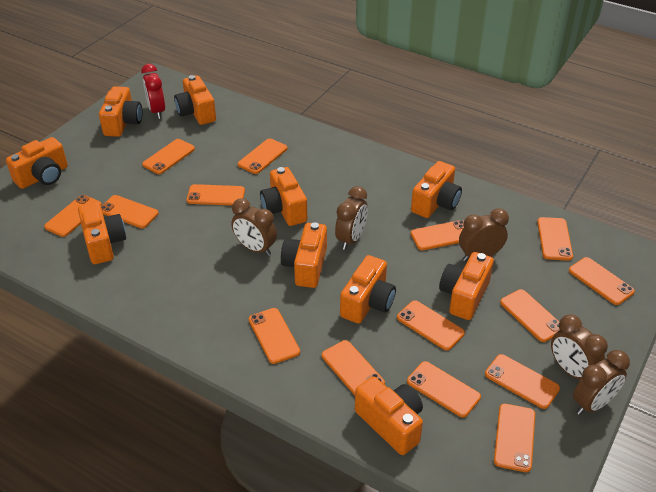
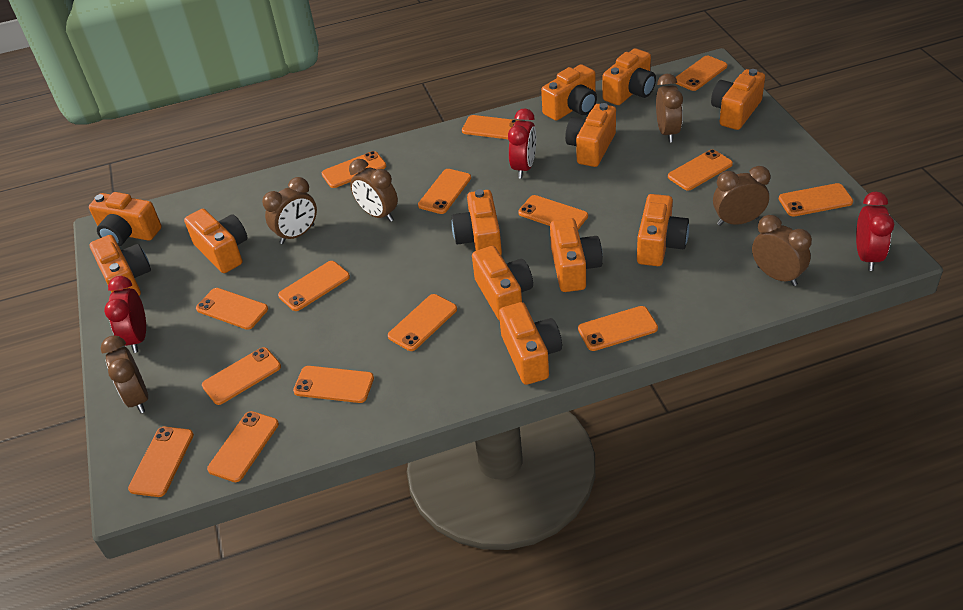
brown clock: [231,198,277,256] [335,186,368,250] [459,208,509,261] [551,314,608,379] [573,350,630,415] = 5 -> [101,335,148,413] [262,177,317,244] [349,159,398,222] [656,74,683,143] [713,166,770,226] [752,215,812,286] = 6
orange camera: [6,137,68,189] [78,202,126,264] [99,86,142,137] [174,75,216,125] [260,167,307,226] [281,222,327,288] [340,255,396,324] [355,376,423,455] [411,161,462,218] [439,252,494,320] = 10 -> [89,192,162,246] [90,235,151,296] [184,209,247,273] [451,189,502,255] [472,246,533,321] [499,302,562,385] [541,64,597,121] [550,218,603,292] [565,103,616,167] [603,48,656,105] [637,194,689,266] [711,69,765,130] = 12
red clock: [141,64,165,119] = 1 -> [104,276,146,353] [508,108,536,179] [856,192,894,271] = 3

